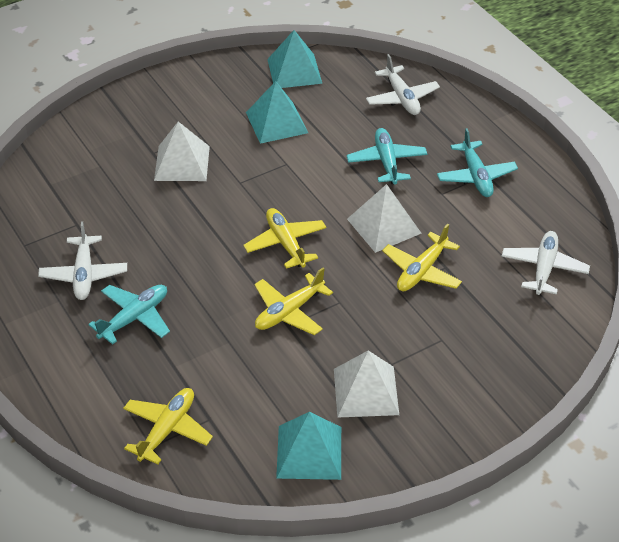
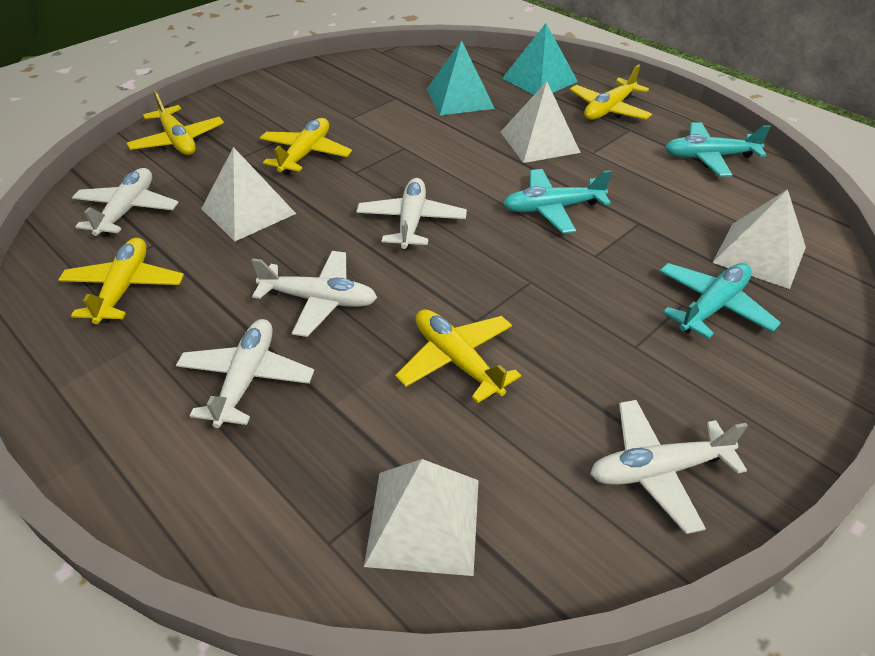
turquoise pyramid: [246,81,308,144] [267,30,322,88] [276,412,341,480] = 3 -> [427,40,495,115] [502,23,578,95] = 2
white plane: [38,221,127,300] [366,54,440,115] [501,231,590,295] = 3 -> [72,168,179,237] [176,319,314,428] [251,251,377,337] [356,178,467,250] [590,400,748,534] = 5
white pyramid: [154,122,210,181] [334,351,399,418] [347,184,422,253] = 3 -> [201,147,296,241] [364,459,479,576] [501,81,581,163] [712,189,806,289] = 4
yellow plane: [123,388,213,464] [243,208,326,269] [254,268,333,335] [382,224,462,291] = 4 -> [58,238,184,324] [127,90,224,155] [260,118,352,175] [395,309,521,403] [570,64,652,120] = 5

